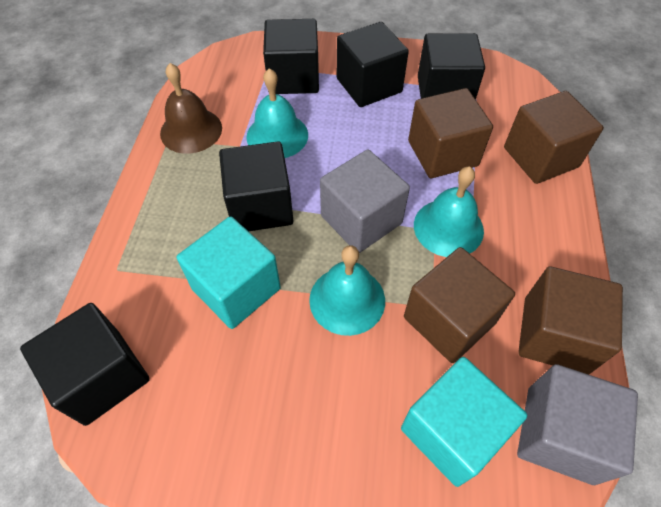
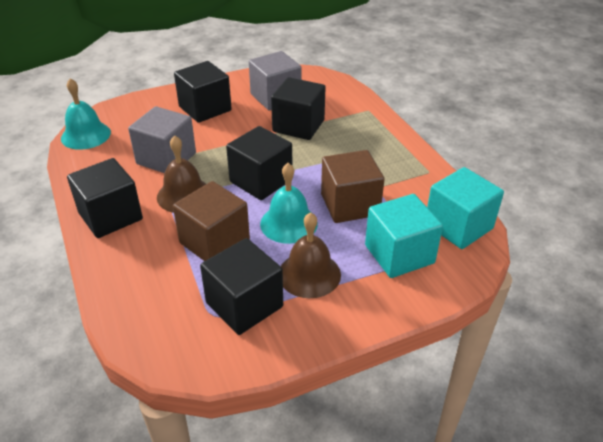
brown bell: [160,63,222,154] = 1 -> [157,135,206,213] [281,212,341,298] = 2
brown cube: [404,247,515,363] [408,88,493,179] [504,91,604,184] [518,266,623,375] = 4 -> [173,181,250,261] [321,150,385,223] = 2
turquoise bell: [246,68,308,158] [309,245,385,336] [414,167,484,257] = 3 -> [61,78,111,150] [260,163,318,244] = 2

